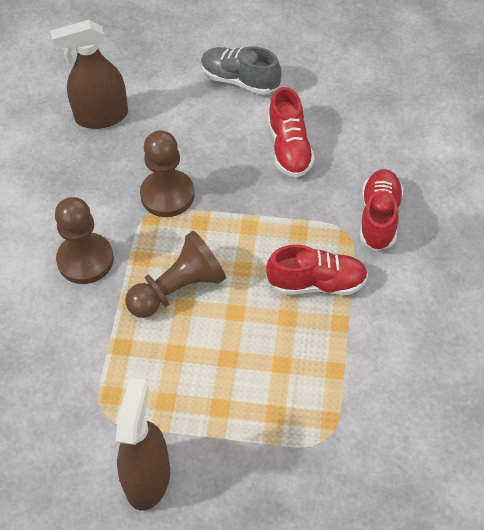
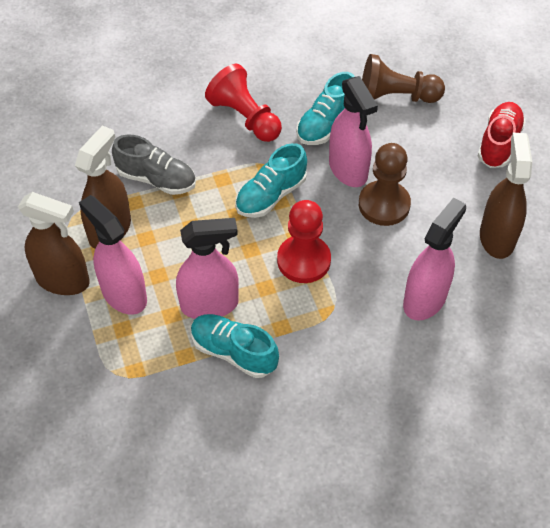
brown pawn: [55,197,114,284] [125,231,226,318] [140,130,195,217] = 3 -> [359,143,411,226] [362,54,445,103] = 2
brown spray bottle: [51,20,128,129] [116,377,170,511] = 2 -> [18,192,90,295] [75,125,131,249] [480,133,532,259] = 3
pink spray bottle: none = 0 -> [79,195,147,315] [176,218,239,319] [329,76,378,187] [403,198,466,321] = 4
red pawn: none = 0 -> [205,64,282,142] [277,200,331,283] = 2
red shoe: [266,245,368,295] [268,87,315,178] [360,169,403,251] = 3 -> [478,102,526,168] = 1
turquoise shoe: none = 0 -> [191,314,279,378] [235,143,307,218] [296,72,355,145] = 3

